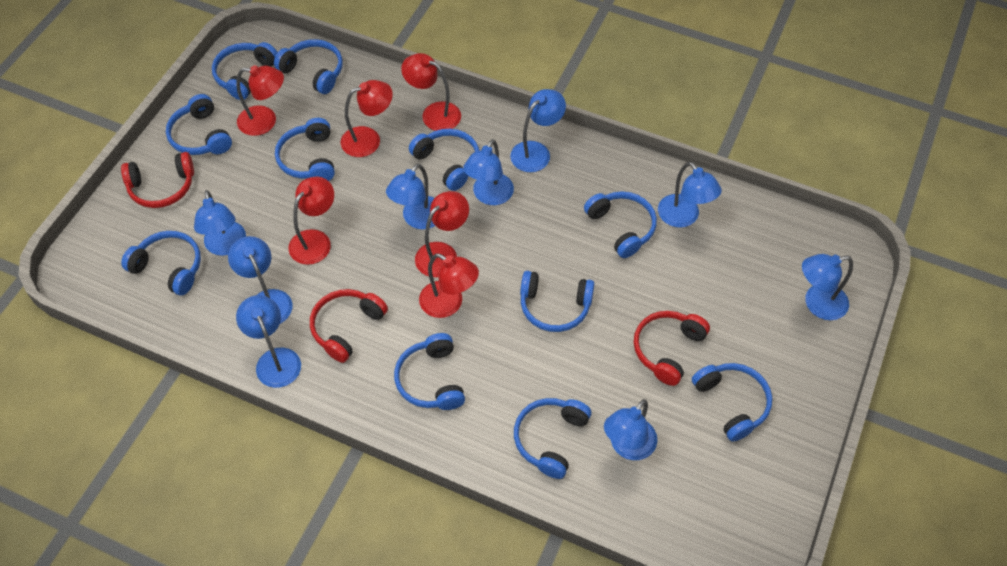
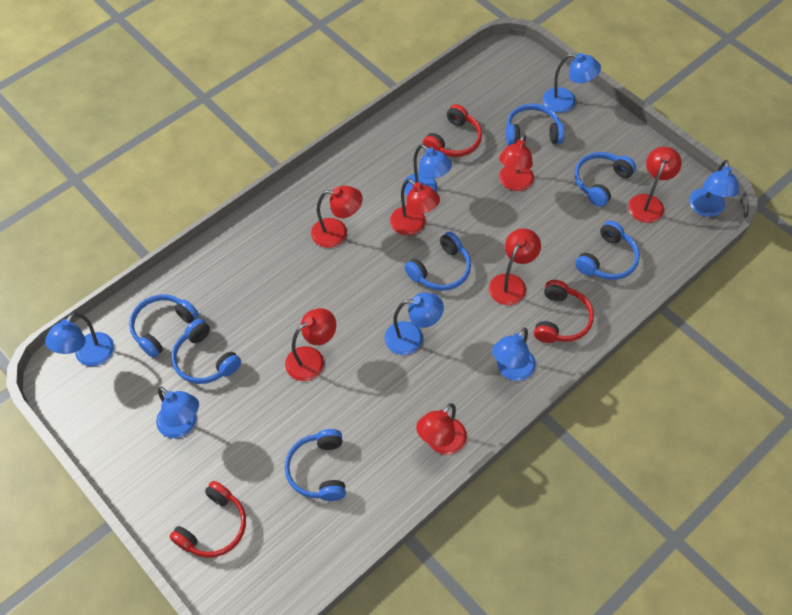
blue headphones: [121,231,201,295] [166,94,232,155] [212,42,278,100] [274,39,343,94] [275,118,335,181] [394,333,465,410] [409,129,479,191] [514,398,592,479] [520,271,595,332] [584,191,657,258] [692,363,772,442] = 11 -> [129,294,199,358] [172,319,241,384] [285,429,346,501] [405,232,471,291] [506,103,565,146] [575,152,636,207] [575,221,640,280] = 7
blue lamp: [194,190,246,256] [228,236,292,324] [236,295,301,388] [386,164,435,229] [463,139,514,205] [510,89,566,172] [604,399,657,460] [658,162,722,228] [802,254,853,320] = 9 -> [45,313,114,366] [156,387,199,438] [385,293,444,355] [403,144,452,196] [492,328,536,381] [543,53,601,113] [689,160,739,217] = 7
red lamp: [236,65,284,136] [289,176,334,265] [341,80,393,157] [401,53,461,131] [415,191,469,277] [419,254,479,318] = 6 -> [285,308,336,381] [311,186,363,248] [390,179,440,236] [416,403,467,455] [489,228,541,305] [499,134,534,191] [628,147,682,223] = 7

